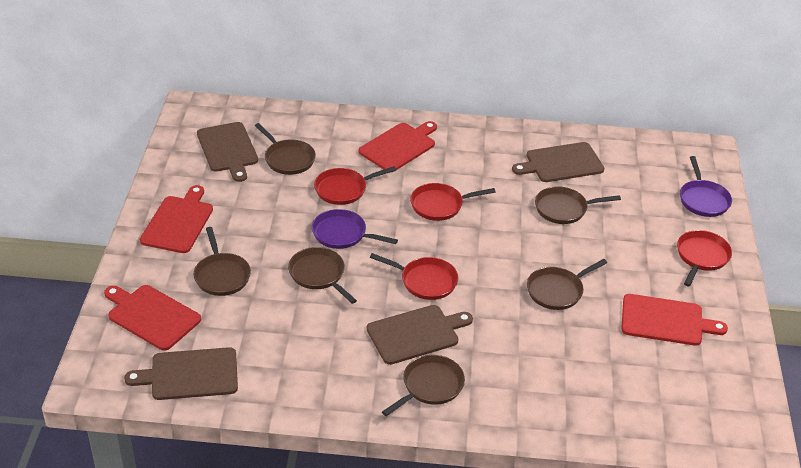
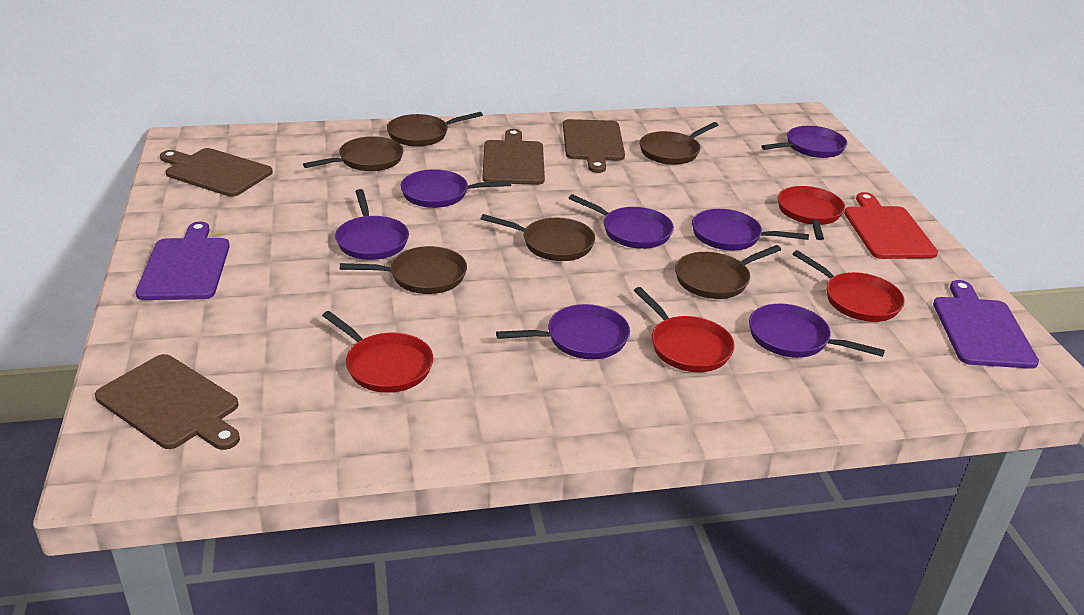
purple cutting board: none = 0 -> [136,222,230,300] [933,280,1039,369] = 2
purple pan: [312,209,398,249] [680,156,732,217] = 2 -> [335,189,409,260] [400,169,511,208] [496,304,630,359] [569,194,674,249] [692,209,809,251] [749,304,885,358] [761,126,847,158] = 7
red cutting board: [104,285,201,351] [140,185,213,253] [358,121,437,172] [621,294,728,346] = 4 -> [844,192,938,259] = 1

